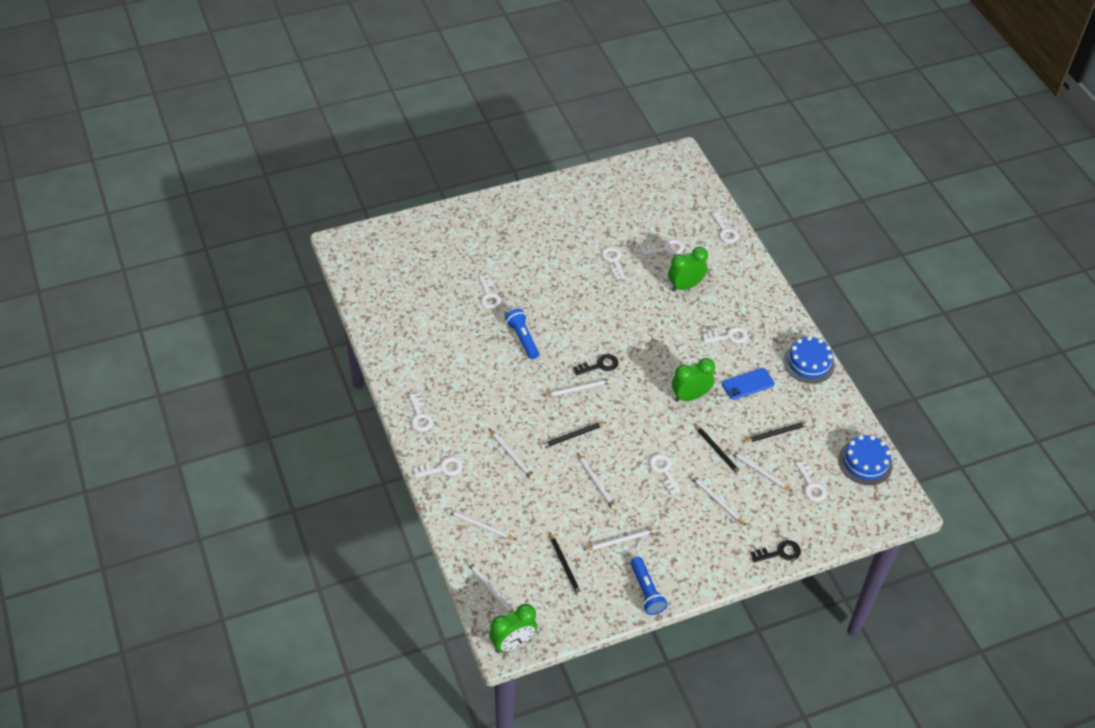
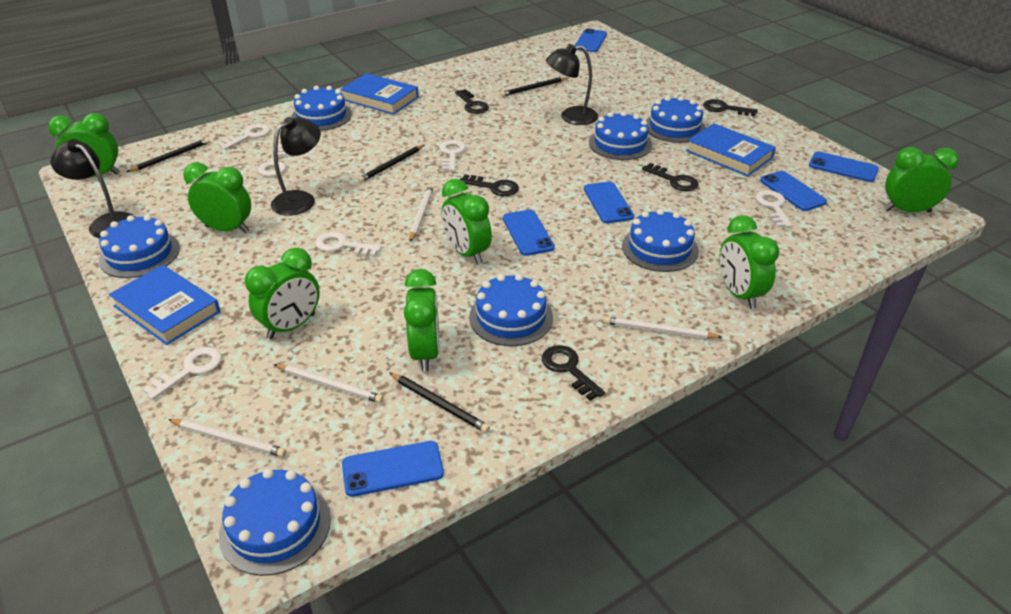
black key: [573,354,618,376] [751,540,801,563] = 2 -> [455,89,489,114] [460,174,519,196] [542,345,605,401] [642,163,698,191] [703,99,758,116] = 5
black lamp: none = 0 -> [51,139,135,238] [271,117,321,216] [546,44,598,125] = 3
blue book: none = 0 -> [109,265,220,345] [340,73,419,115] [686,123,776,176] = 3
blue cake: [783,336,835,384] [838,435,893,485] = 2 -> [99,215,180,278] [219,468,331,576] [291,86,352,131] [469,274,553,346] [589,111,652,160] [622,209,699,272] [646,96,706,143] = 7
blue flashlight: [505,309,539,359] [630,557,668,615] = 2 -> none = 0
blue phone: [722,368,775,400] = 1 -> [342,441,444,497] [503,210,555,256] [575,29,607,52] [584,181,634,223] [760,171,827,211] [809,152,879,182] = 6
green clock: [489,604,537,652] [668,247,708,292] [672,358,715,402] = 3 -> [48,113,120,177] [183,162,251,233] [245,248,320,339] [404,269,439,371] [442,179,492,265] [719,216,779,309] [884,147,959,212] = 7
white key: [409,393,433,432] [414,457,463,478] [479,275,501,309] [601,247,626,280] [641,239,684,256] [649,454,681,494] [703,327,748,344] [712,212,739,243] [795,461,827,502] = 9 -> [143,347,222,400] [218,124,270,150] [258,145,286,176] [315,232,381,257] [439,140,466,171] [755,190,792,228] = 6
white pencil: [447,509,516,540] [467,561,514,613] [489,429,534,480] [543,379,611,396] [577,452,616,509] [583,528,656,550] [690,475,746,526] [730,450,793,492] = 8 -> [168,419,286,457] [274,364,384,403] [410,185,434,242] [604,316,723,339] = 4

